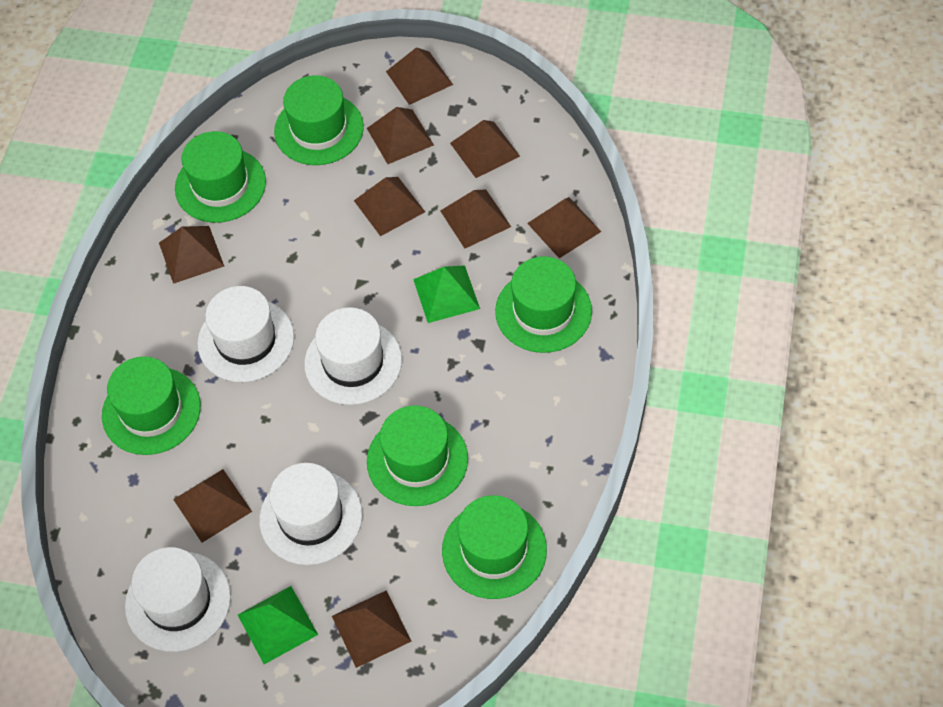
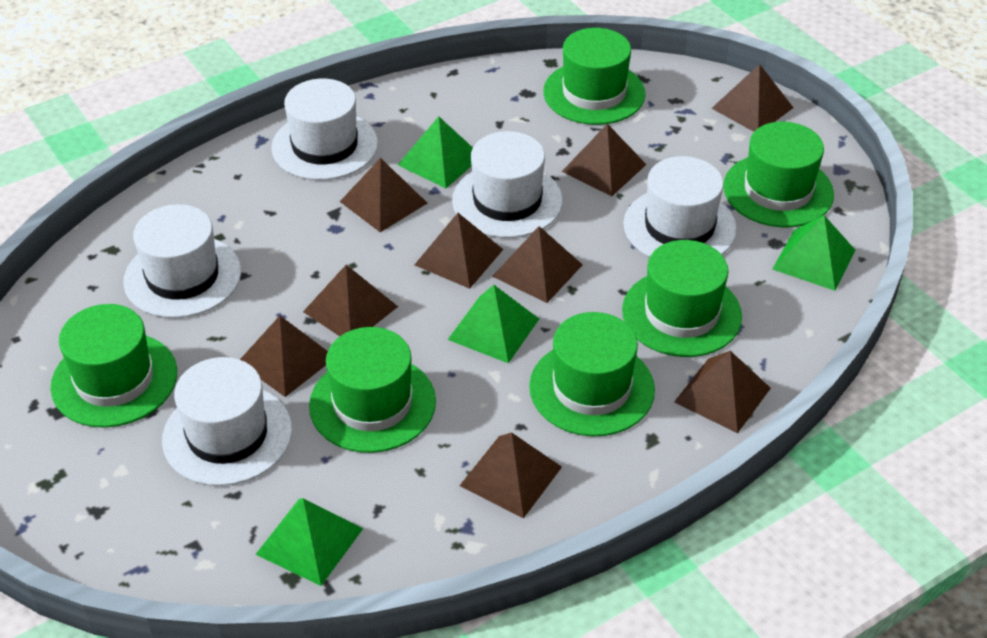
green pyramid: [238,586,318,664] [413,265,480,323] = 2 -> [255,498,363,586] [398,116,473,189] [447,285,539,363] [772,215,856,291] = 4
white hat: [125,547,231,652] [197,286,294,382] [259,463,362,565] [304,307,402,405] = 4 -> [123,204,241,318] [162,357,292,486] [271,79,378,180] [452,131,563,238] [623,156,737,258] = 5

